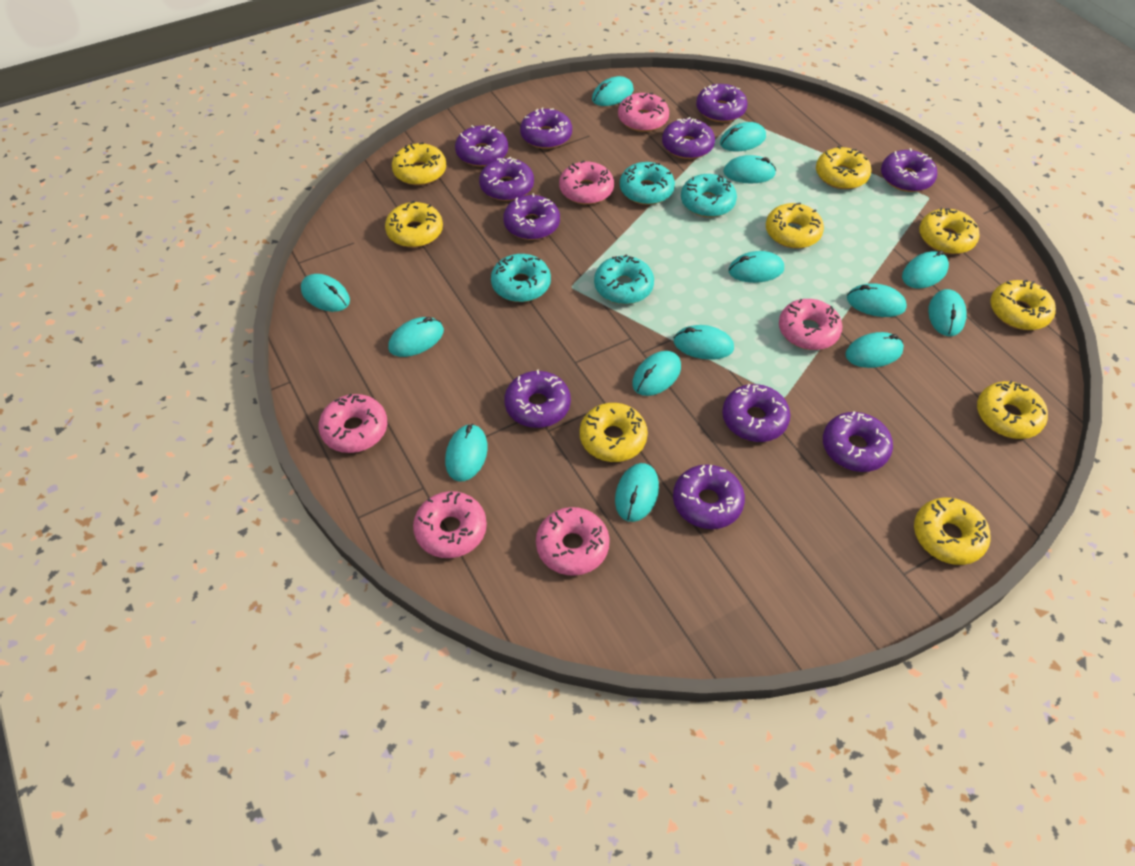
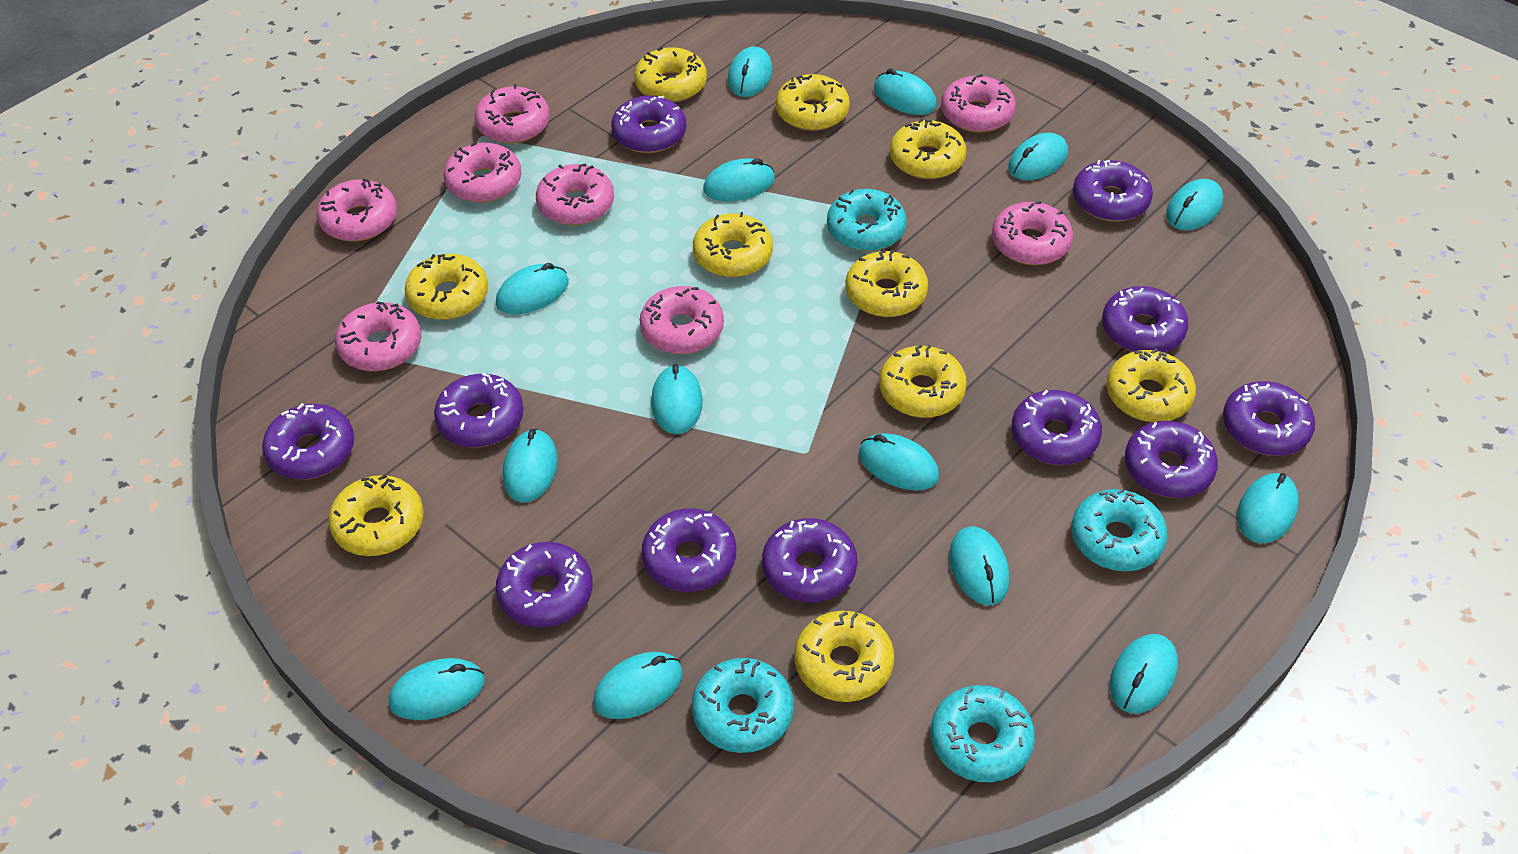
pink donut: [319,393,387,453] [413,491,487,558] [536,507,610,576] [559,160,614,204] [618,93,669,132] [779,299,842,350] = 6 -> [316,179,397,241] [335,301,421,371] [443,142,522,203] [474,84,550,144] [536,163,614,225] [640,286,724,354] [941,74,1016,133] [992,201,1073,265] = 8
yellow donut: [385,201,443,247] [392,142,446,185] [580,403,648,462] [766,203,824,249] [816,146,872,189] [914,498,991,565] [919,208,979,254] [977,381,1048,439] [991,280,1056,330] = 9 -> [328,475,424,556] [405,254,488,320] [634,47,707,102] [693,212,773,277] [776,74,850,131] [794,611,894,702] [845,250,928,317] [879,344,967,418] [890,119,967,179] [1106,349,1196,422] = 10

